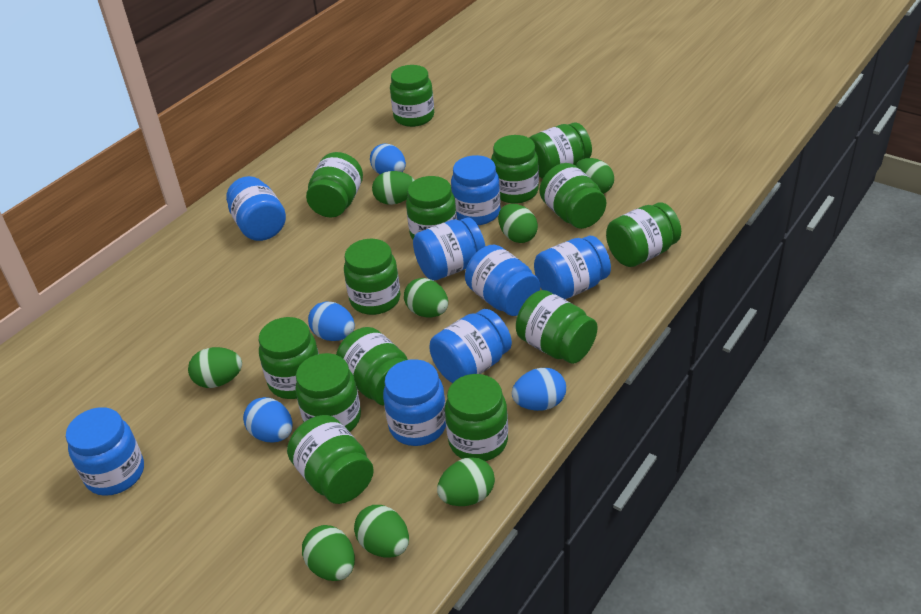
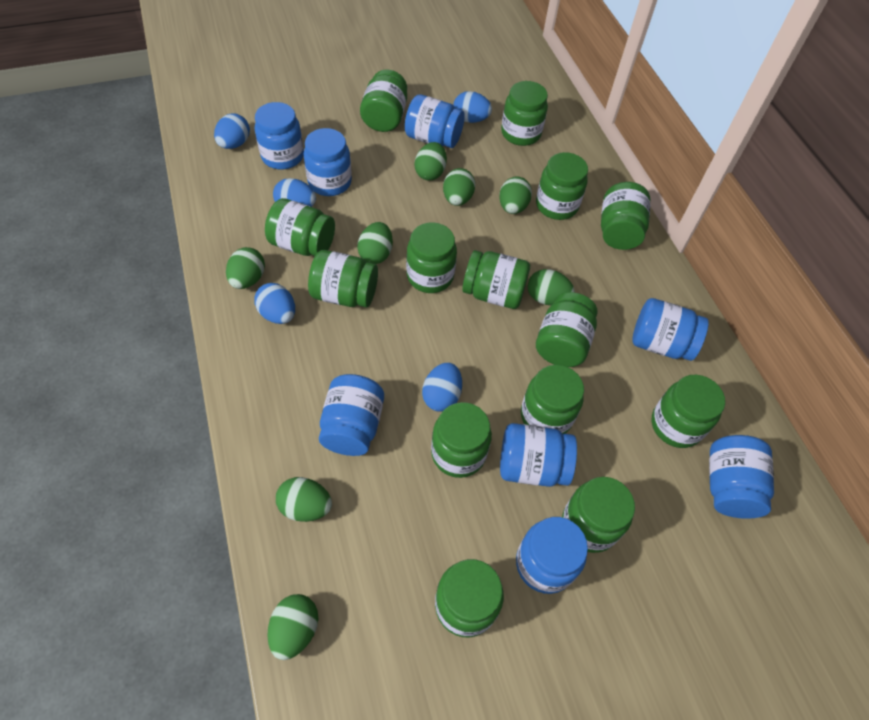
blue egg: [243,397,293,442] [308,301,355,341] [370,144,406,174] [512,368,566,411] = 4 -> [214,113,250,149] [254,283,295,324] [273,178,316,207] [422,363,462,411] [453,91,492,123] = 5

